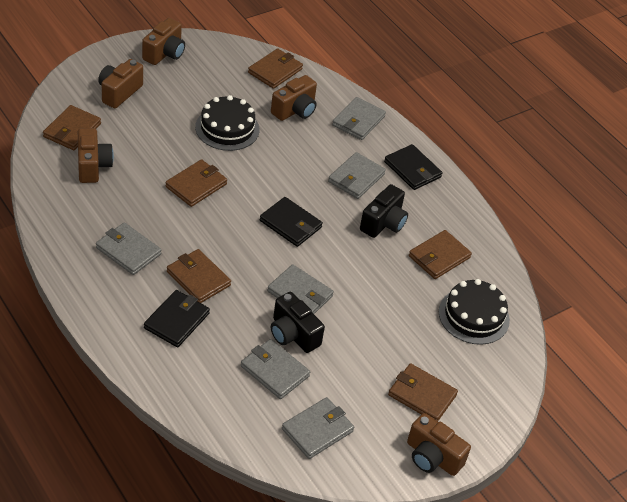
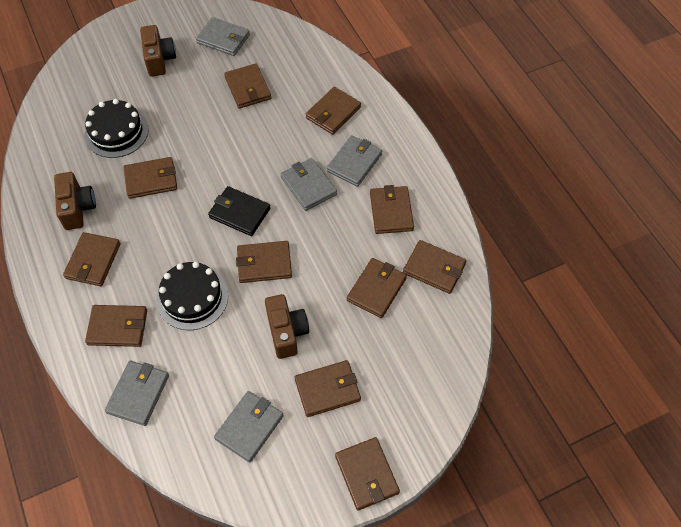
black camera: [271,292,325,353] [360,184,408,238] = 2 -> none = 0
black wallet: [144,290,210,347] [260,197,323,247] [384,144,442,190] = 3 -> [208,186,270,236] = 1
brown camera: [78,128,114,183] [98,59,143,108] [142,18,185,65] [271,75,317,121] [407,413,471,476] = 5 -> [54,172,96,230] [140,25,176,77] [265,294,309,359] = 3
brown wallet: [43,105,101,150] [165,159,227,207] [167,249,231,303] [248,48,303,89] [388,363,458,421] [409,230,472,279] = 6 -> [63,232,121,286] [85,305,147,347] [124,157,177,199] [224,64,271,109] [236,241,292,283] [294,360,361,417] [306,87,361,135] [335,437,400,510] [347,258,407,318] [370,185,414,234] [403,240,466,294] = 11
grey wallet: [96,222,162,275] [241,339,310,399] [267,264,334,314] [282,397,354,459] [328,152,386,199] [332,97,386,140] = 6 -> [105,360,169,426] [196,17,250,56] [214,391,284,463] [281,158,337,211] [327,135,382,187] = 5

